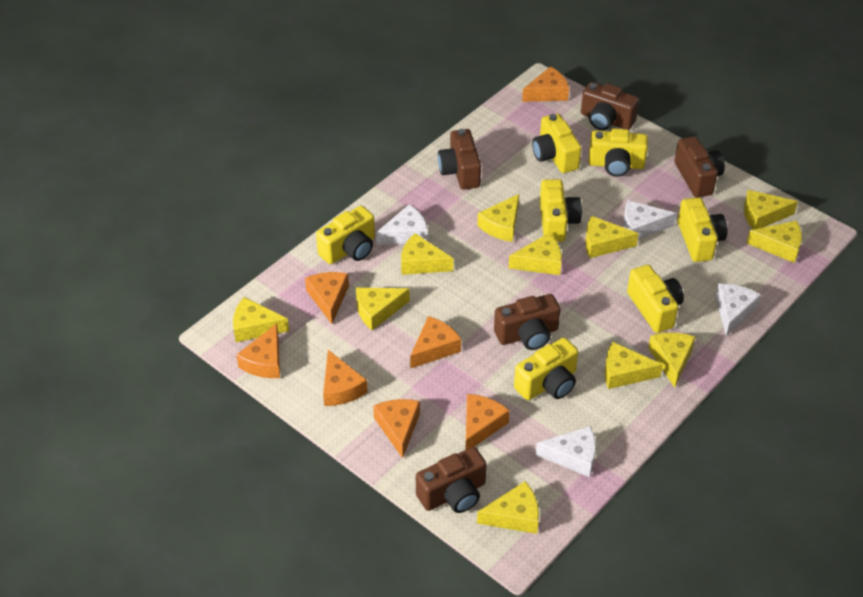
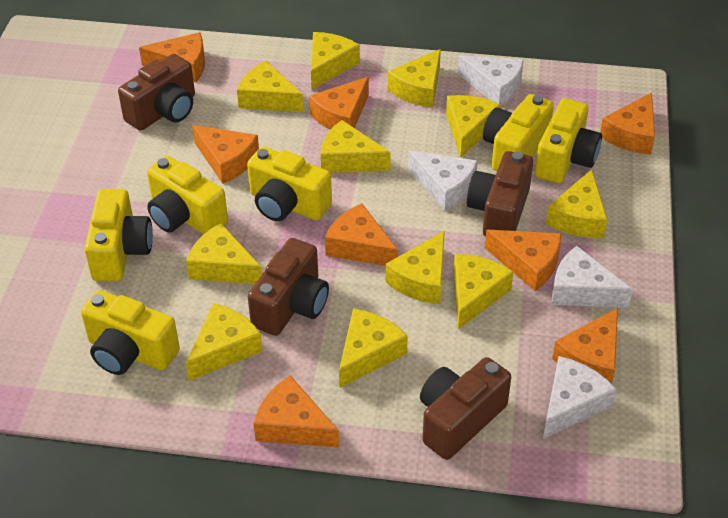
brown camera: [416,447,487,513] [438,129,481,190] [494,294,560,350] [581,82,639,130] [674,137,725,198] = 5 -> [118,54,195,130] [248,238,329,336] [420,357,511,460] [467,151,533,237] = 4
orange cheese: [236,323,280,378] [305,272,349,324] [323,350,368,406] [373,399,420,458] [410,316,461,369] [465,394,510,450] [522,66,569,102] = 7 -> [139,32,205,82] [192,125,259,184] [254,375,339,447] [309,77,369,130] [325,203,398,266] [485,230,561,291] [552,308,618,384] [600,93,655,155] = 8
yellow camera: [316,206,375,264] [514,338,578,400] [532,113,582,173] [540,179,582,242] [589,128,648,177] [627,265,684,333] [678,197,728,262] = 7 -> [81,290,180,375] [84,189,153,281] [147,156,228,234] [247,147,332,221] [483,94,554,171] [535,98,602,183] = 6

